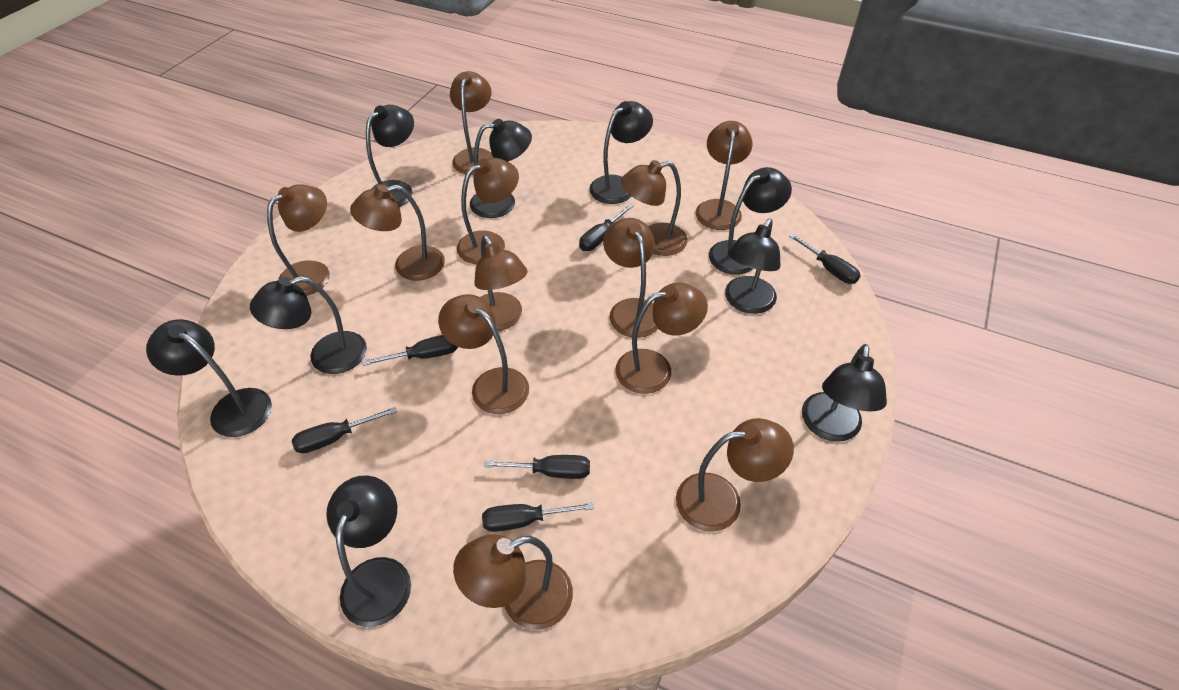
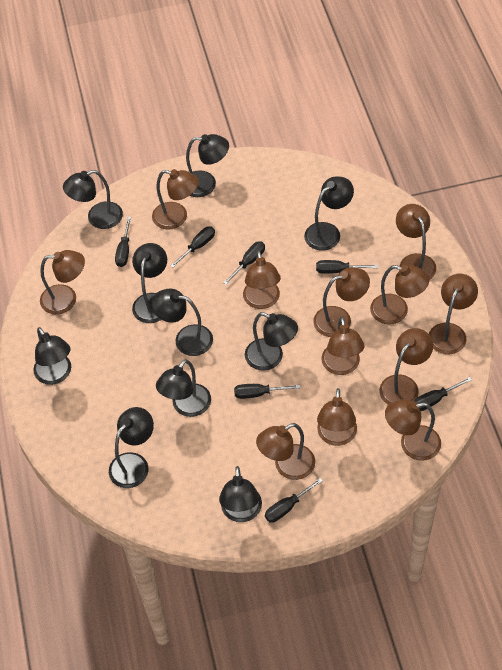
black lamp: [146,319,272,437] [250,276,367,374] [326,475,411,627] [366,105,414,207] [470,119,532,218] [589,101,653,204] [709,167,792,275] [725,218,781,314] [802,344,887,442] = 9 -> [33,327,71,385] [63,170,123,229] [109,407,154,488] [132,243,167,323] [152,288,213,356] [156,359,211,417] [186,134,229,197] [219,466,262,522] [245,312,298,371] [304,176,354,251] = 10
black screwdriver: [292,407,397,453] [362,335,458,366] [482,502,594,532] [484,455,590,479] [579,204,633,251] [789,234,861,284] = 6 -> [115,217,131,267] [170,226,215,267] [223,241,265,285] [234,384,300,399] [265,478,322,523] [316,260,378,274] [414,377,472,411] = 7

